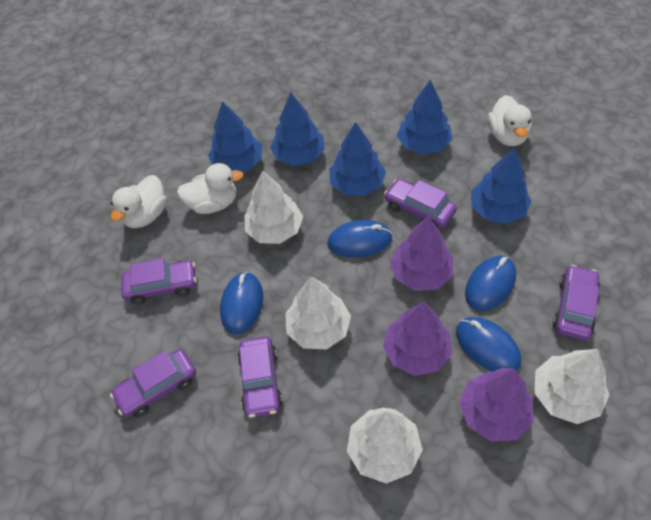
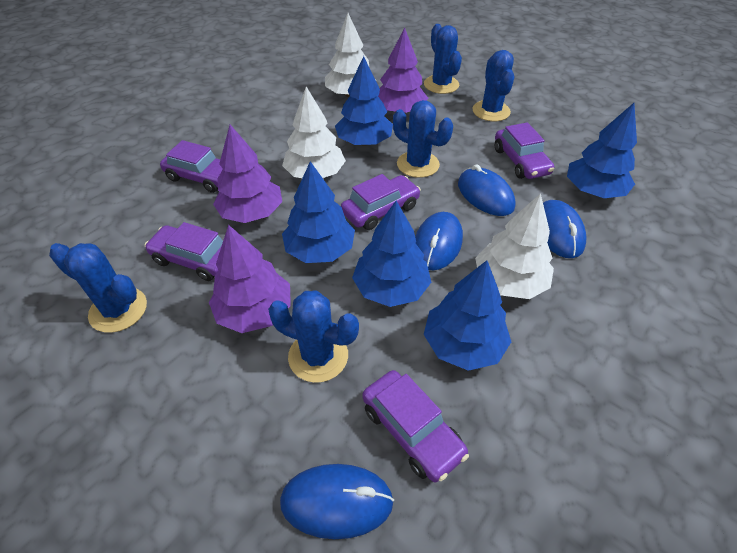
blue cactus: none = 0 -> [49,243,147,333] [268,291,359,383] [393,100,453,178] [424,24,462,94] [472,50,514,121] = 5
white duck: [111,175,167,228] [177,163,244,214] [488,95,532,146] = 3 -> none = 0
white tree: [244,170,303,244] [285,276,351,349] [347,407,423,484] [534,349,609,424] = 4 -> [282,87,346,178] [325,13,377,97] [475,193,554,299] = 3

